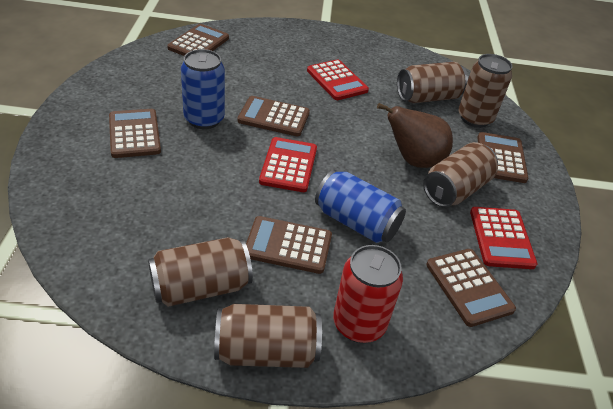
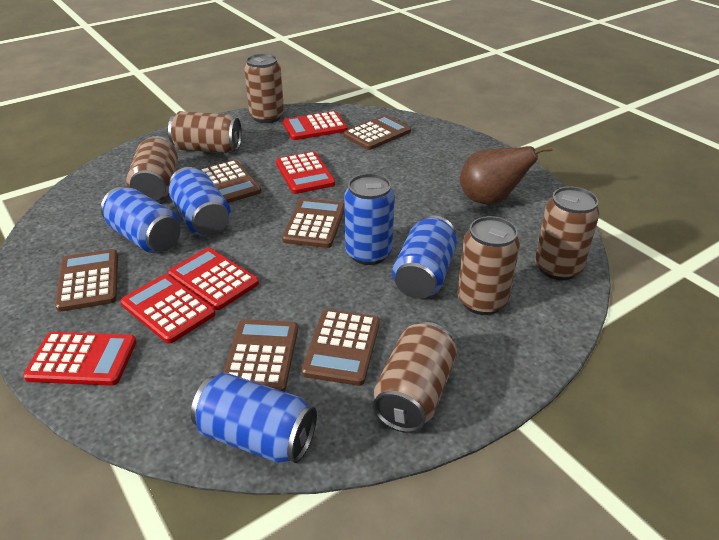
blue can: [181,49,225,129] [315,170,406,243] = 2 -> [101,187,181,253] [169,167,231,236] [191,373,317,463] [344,174,395,265] [392,215,457,299] = 5
brown can: [148,237,253,307] [214,304,322,368] [397,62,468,103] [423,142,498,207] [458,54,512,128] = 5 -> [126,136,178,201] [168,111,242,153] [244,54,284,123] [373,322,457,433] [457,216,520,315] [535,187,600,280] = 6
red calculator: [259,137,317,192] [307,59,369,100] [470,207,537,269] = 3 -> [23,332,137,386] [120,274,216,344] [168,248,259,310] [276,151,335,194] [283,111,348,140] = 5
red can: [333,245,403,343] = 1 -> none = 0

